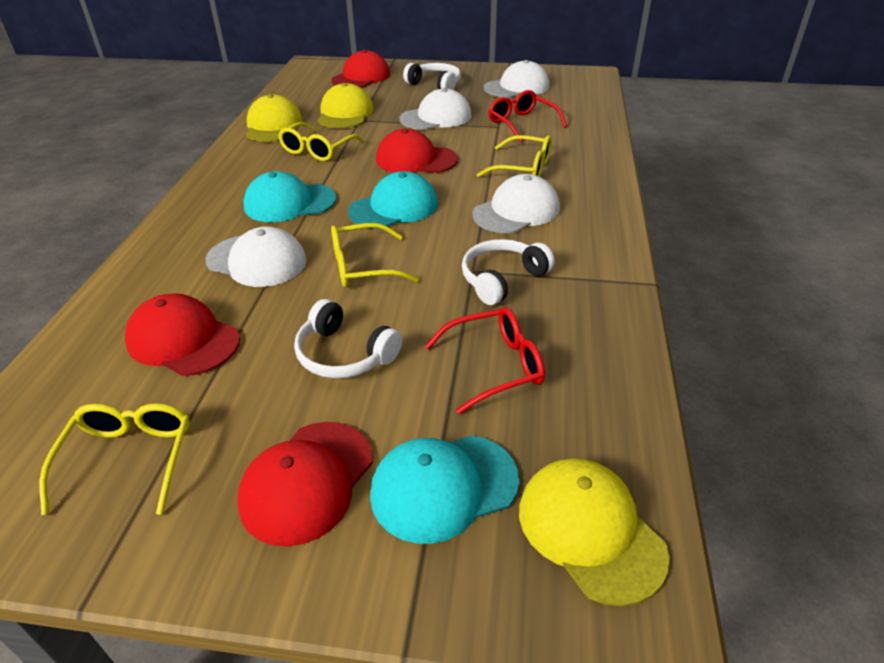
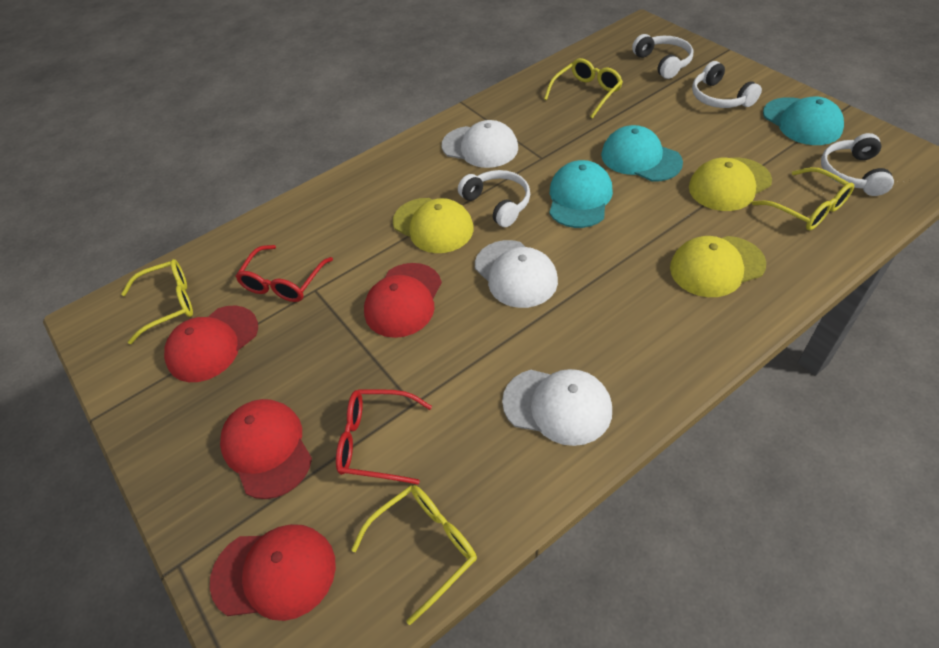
white cap: [206,227,307,287] [400,88,472,130] [473,174,560,234] [484,60,549,98] = 4 -> [442,120,518,168] [475,240,558,308] [502,369,612,446] = 3
white headphones: [294,299,402,378] [403,63,461,90] [462,239,555,305] = 3 -> [458,170,530,227] [632,34,693,79] [692,61,762,108] [821,133,894,196] = 4

